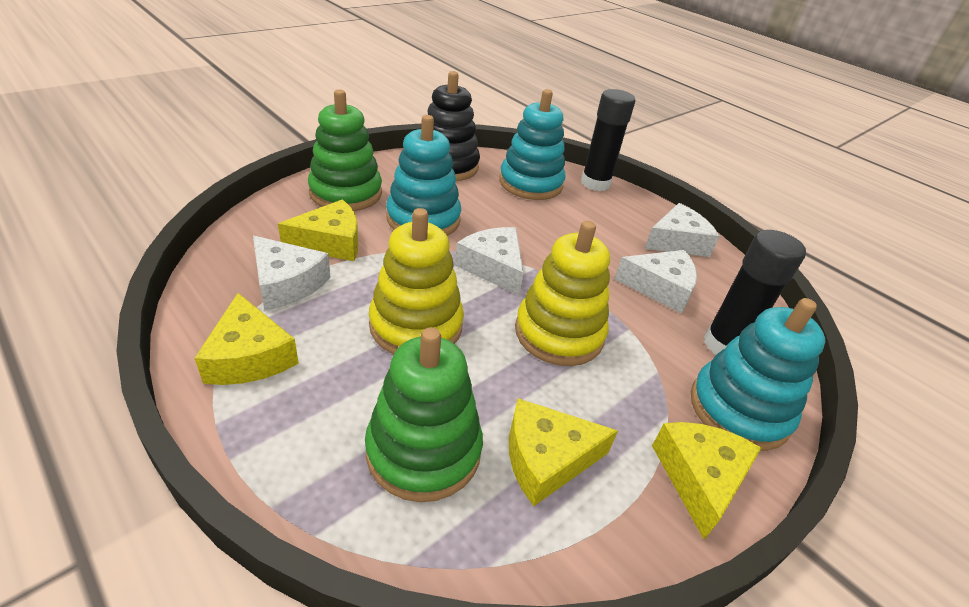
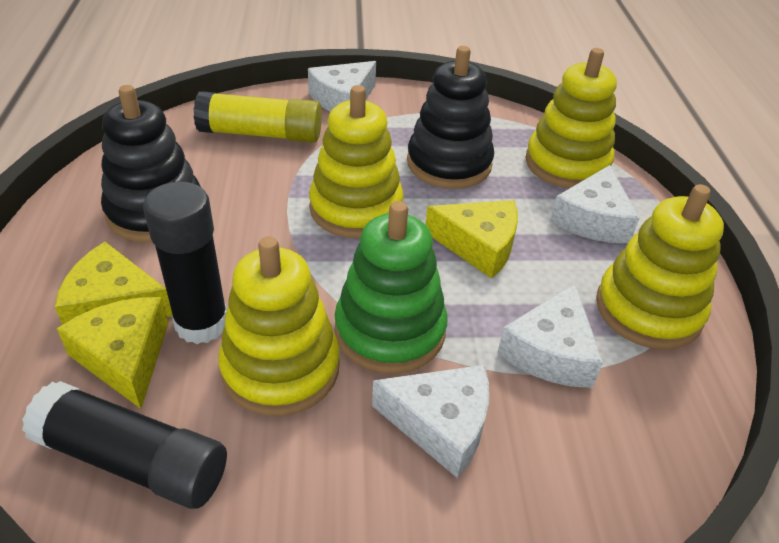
black stacking toy: [427,71,480,181] = 1 -> [101,85,201,242] [407,46,494,189] = 2
green stacking toy: [308,89,382,211] [365,327,483,502] = 2 -> [335,201,448,374] = 1
turquoise stacking toy: [386,115,461,236] [499,89,565,200] [691,298,825,451] = 3 -> none = 0
yellow cheese: [195,293,299,385] [278,199,358,261] [509,398,618,506] [652,422,761,540] = 4 -> [55,242,173,325] [57,297,168,409] [426,200,518,279] = 3
yellow glue stick: none = 0 -> [193,91,322,143] = 1
yellow stacking toy: [369,208,464,354] [515,221,610,366] = 2 -> [218,236,340,416] [309,85,404,238] [526,48,617,188] [596,184,724,350] = 4

